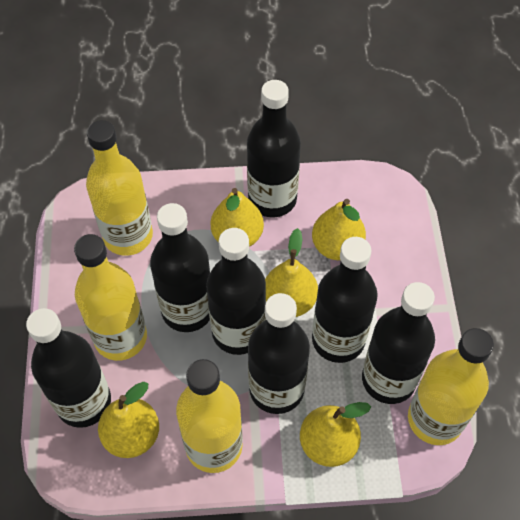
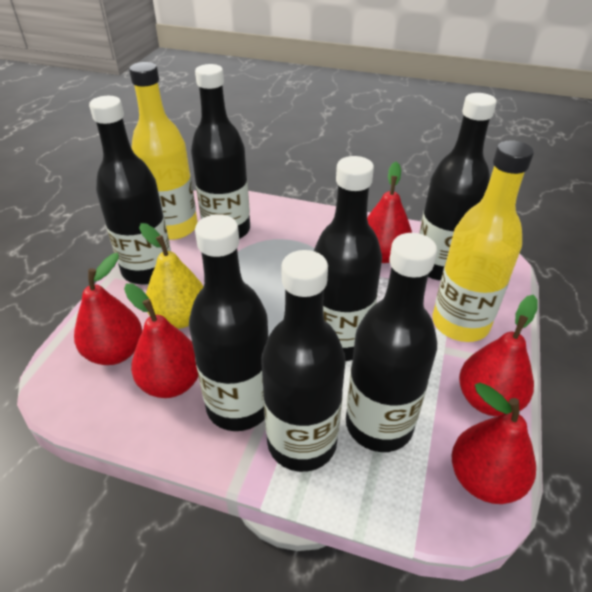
red pear: none = 0 -> [74,253,142,365] [124,283,198,398] [367,162,412,263] [452,382,536,504] [459,295,538,417] = 5
yellow bottle: [74,234,147,361] [86,120,153,256] [176,359,243,473] [408,328,494,445] = 4 -> [129,62,197,240] [432,140,534,342] = 2
yellow pear: [98,382,159,458] [211,188,264,247] [265,228,318,317] [300,402,371,467] [312,199,366,260] = 5 -> [139,223,204,329] = 1

